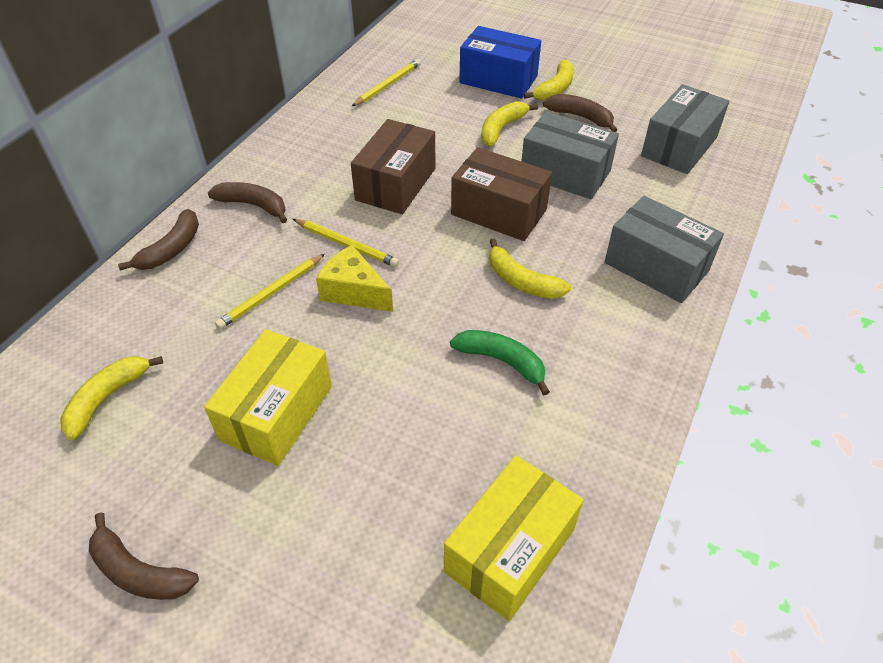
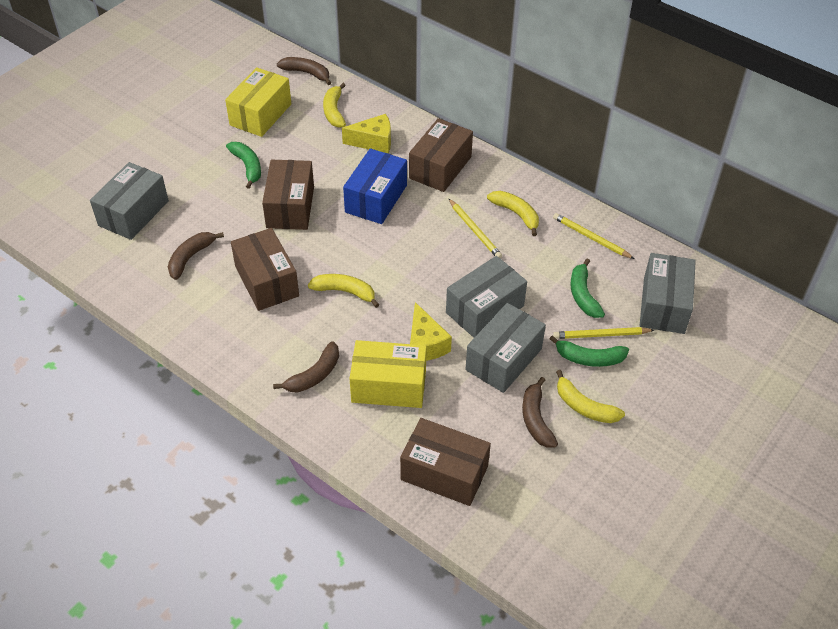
brown box: [351,119,435,214] [451,147,552,241] = 2 -> [231,228,299,311] [262,160,314,230] [400,418,491,506] [409,118,473,192] = 4
green banana: [450,330,550,395] = 1 -> [226,142,261,189] [550,335,629,367] [570,259,605,318] = 3
grey box: [521,111,619,199] [605,196,724,303] [641,84,729,174] = 3 -> [90,162,169,240] [446,256,527,338] [466,303,546,393] [640,253,696,334] = 4
yellow cheese: [316,245,393,312] = 1 -> [342,114,391,154] [410,302,452,361] = 2

